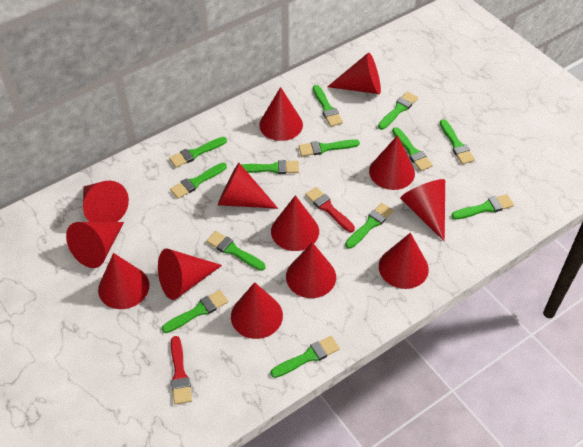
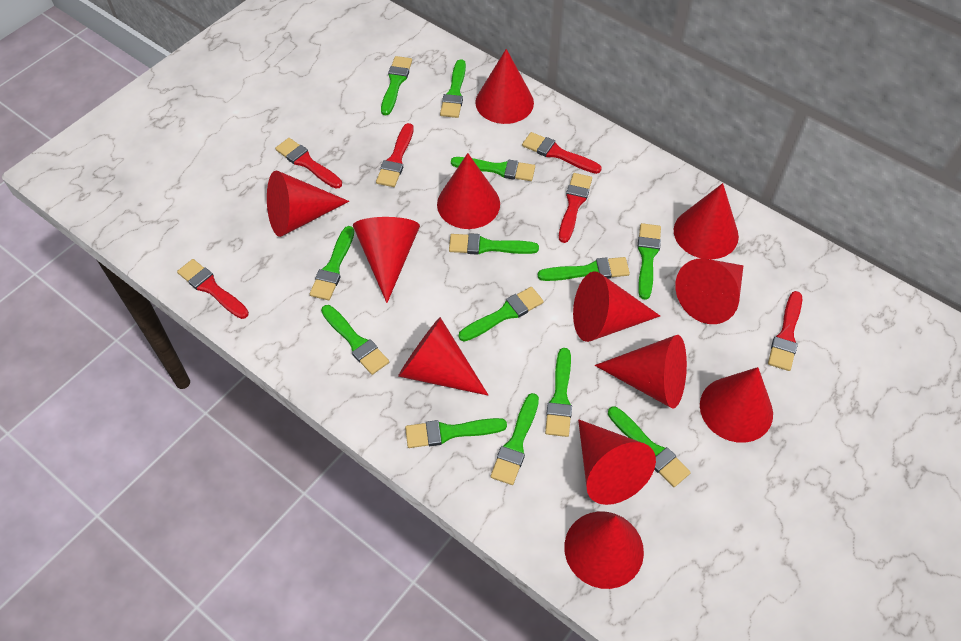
red brush: [171,336,192,405] [305,187,355,232] = 2 -> [177,259,249,319] [275,138,342,189] [376,123,414,187] [522,132,602,174] [559,173,592,243] [768,291,802,371] = 6
red cone: [66,222,124,268] [83,180,129,222] [98,253,149,309] [158,248,222,300] [218,163,278,209] [231,282,283,339] [259,87,303,141] [271,195,319,251] [286,242,336,298] [327,53,381,94] [369,135,415,190] [379,233,429,289] [400,179,445,241] = 13 -> [267,170,349,237] [353,217,420,303] [398,317,488,395] [437,153,500,229] [475,49,534,124] [564,511,644,589] [573,271,660,342] [578,419,656,505] [595,335,687,408] [674,183,739,259] [675,258,743,324] [700,367,773,443] = 12

